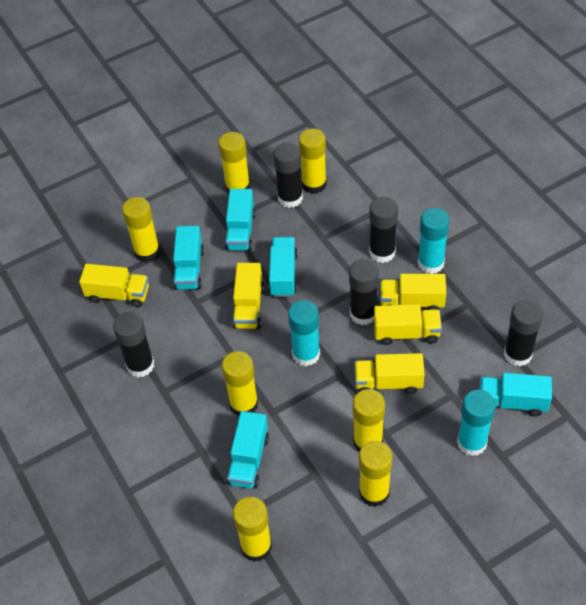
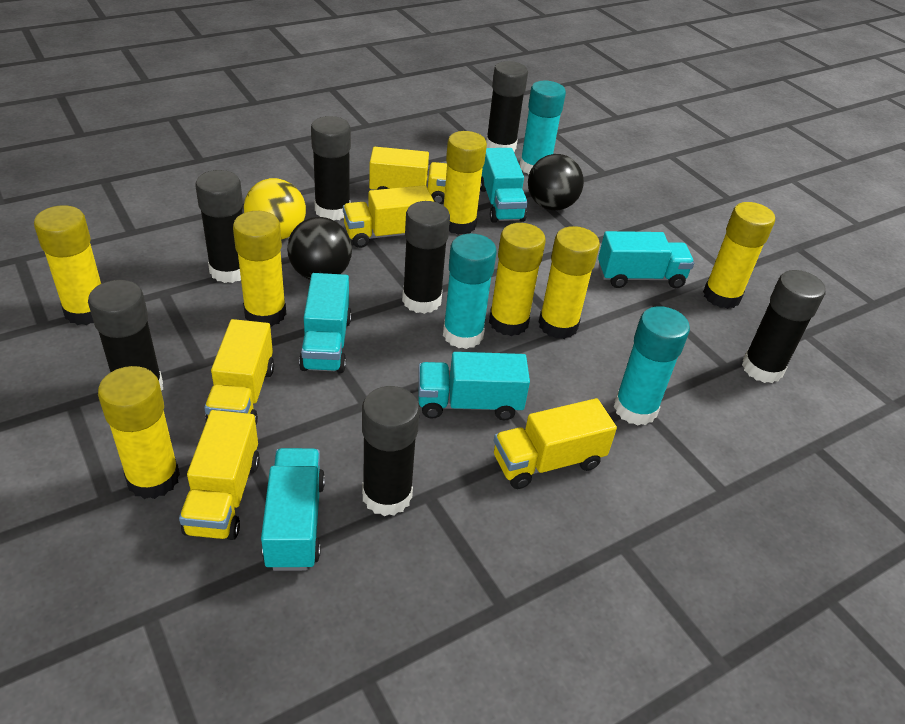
black ball: none = 0 -> [287,217,352,280] [528,154,584,210] = 2
black glue stick: [113,312,154,377] [273,143,303,208] [349,259,379,325] [369,197,398,263] [504,300,543,367] = 5 -> [88,280,163,391] [195,170,243,283] [311,116,351,220] [362,386,420,516] [402,201,450,314] [486,61,528,152] [742,270,826,383] = 7
yellow ball: none = 0 -> [244,178,306,239] = 1

